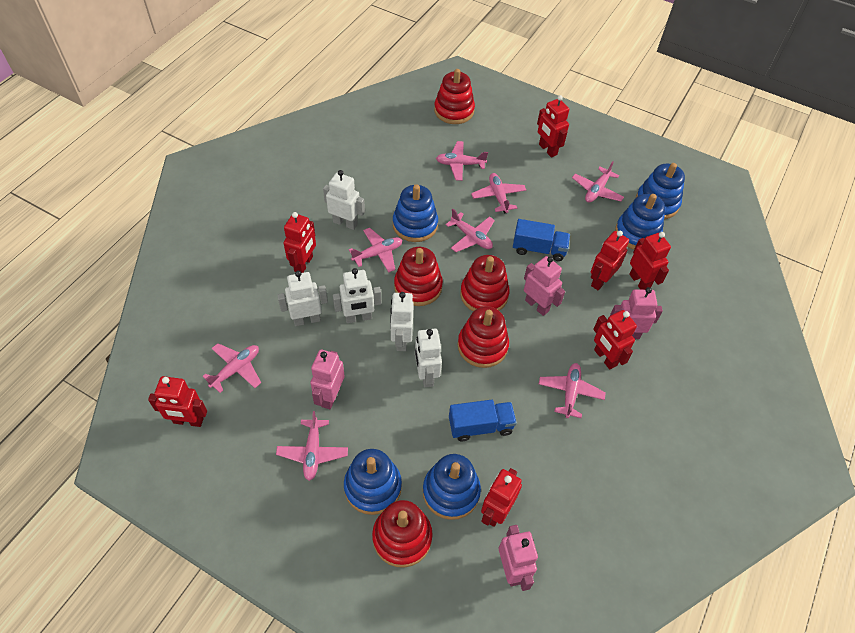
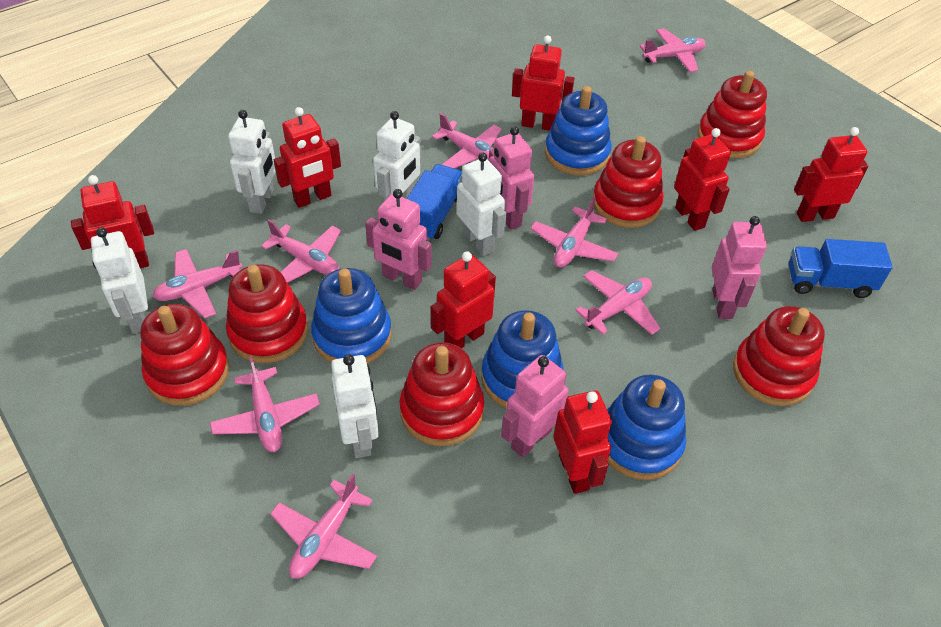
blue stacking toy: [344,449,402,515] [393,184,438,242] [423,454,481,520] [615,194,665,249] [636,163,685,219] = 5 -> [311,268,392,364] [481,310,564,408] [545,86,611,175] [607,374,686,480] = 4
red stacking toy: [372,500,433,568] [394,247,443,306] [434,69,475,124] [458,306,509,368] [460,255,510,312] = 5 -> [140,304,229,406] [226,264,308,363] [399,342,484,446] [593,136,663,228] [698,70,767,158] [733,306,825,406] = 6

